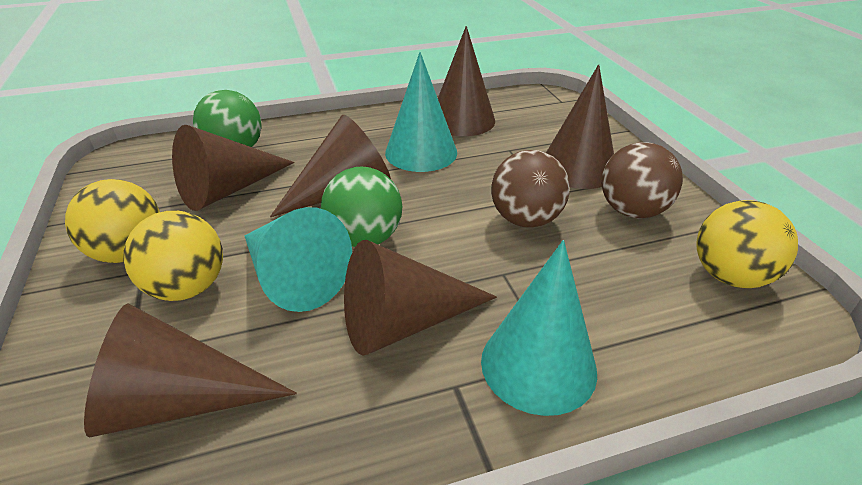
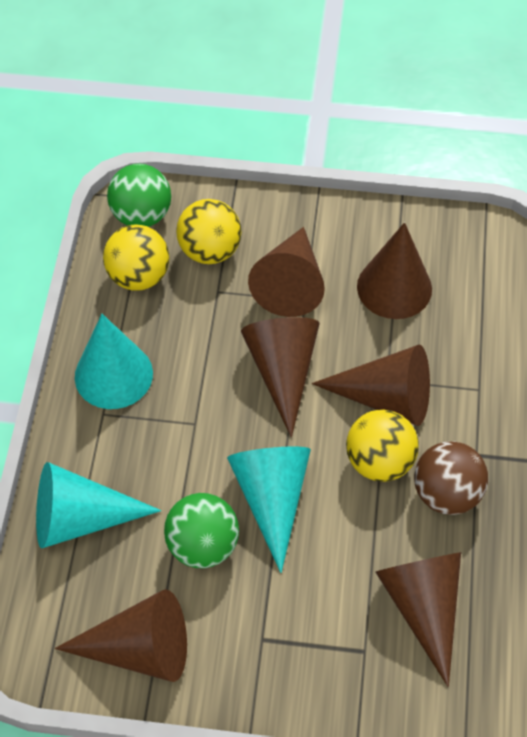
brown ball: [491,150,570,228] [602,142,683,218] = 2 -> [414,441,488,515] = 1

